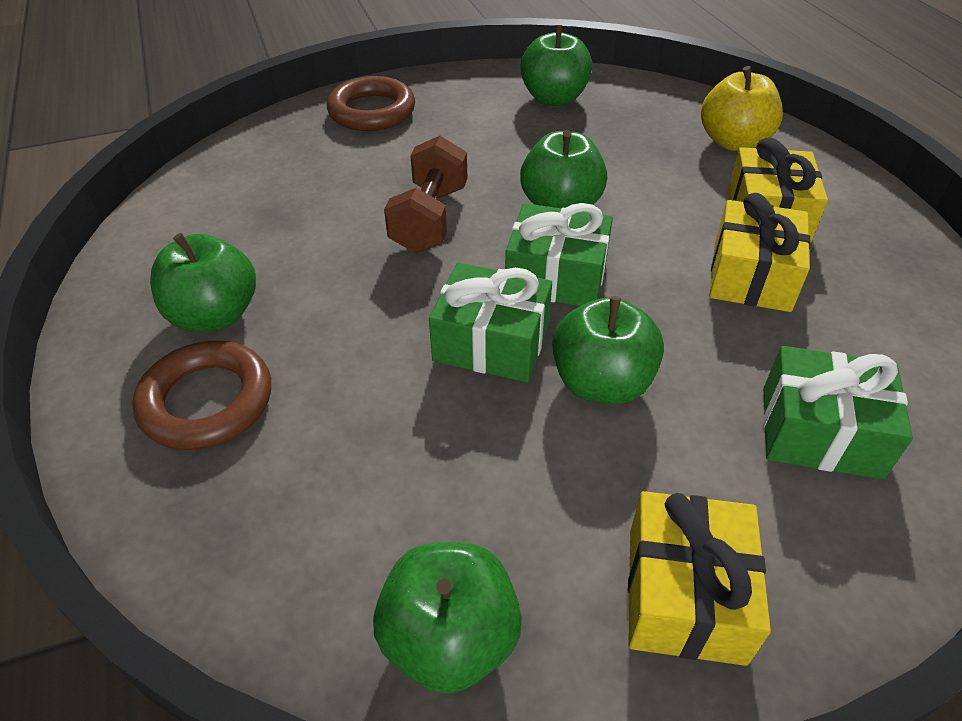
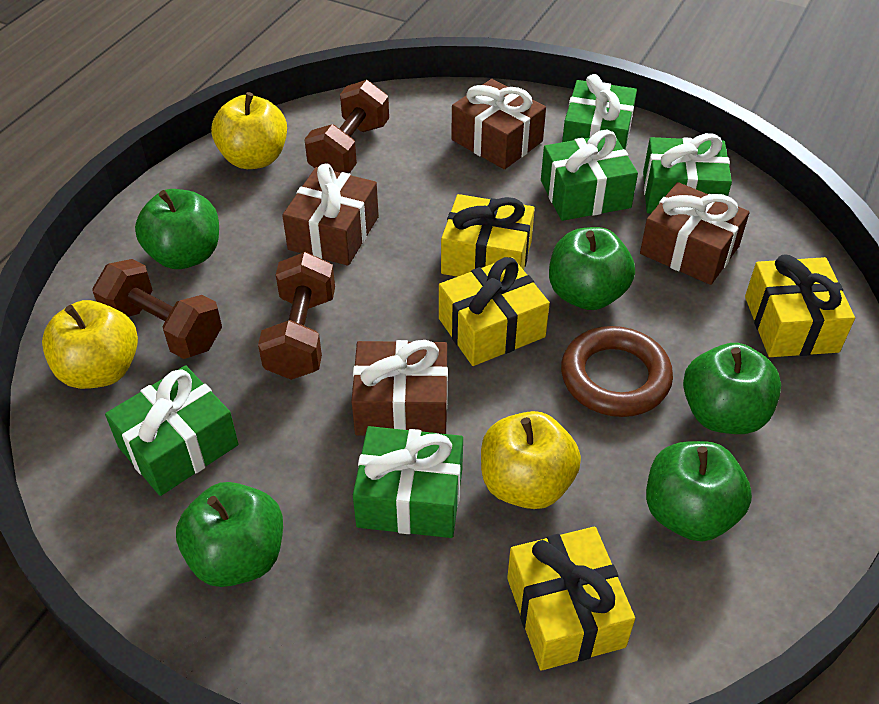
brown dumbbell: [384,136,467,253] = 1 -> [92,259,222,359] [258,252,335,380] [304,80,389,173] = 3
brown gift: none = 0 -> [282,163,379,266] [351,340,448,436] [451,79,546,169] [640,182,750,285] = 4
brown ring: [132,341,271,450] [327,76,415,131] = 2 -> [561,326,673,417] = 1
green gift: [429,262,552,382] [505,203,613,306] [763,346,913,480] = 3 -> [105,365,238,496] [353,426,463,538] [541,130,638,221] [562,74,637,149] [643,133,732,214] = 5
yellow apple: [701,66,783,151] = 1 -> [42,300,138,389] [211,92,287,169] [481,411,581,509] = 3
yellow gift: [628,491,771,666] [709,193,810,312] [728,137,828,243] = 3 -> [439,257,550,366] [441,194,535,277] [507,527,635,670] [745,254,855,357] = 4

